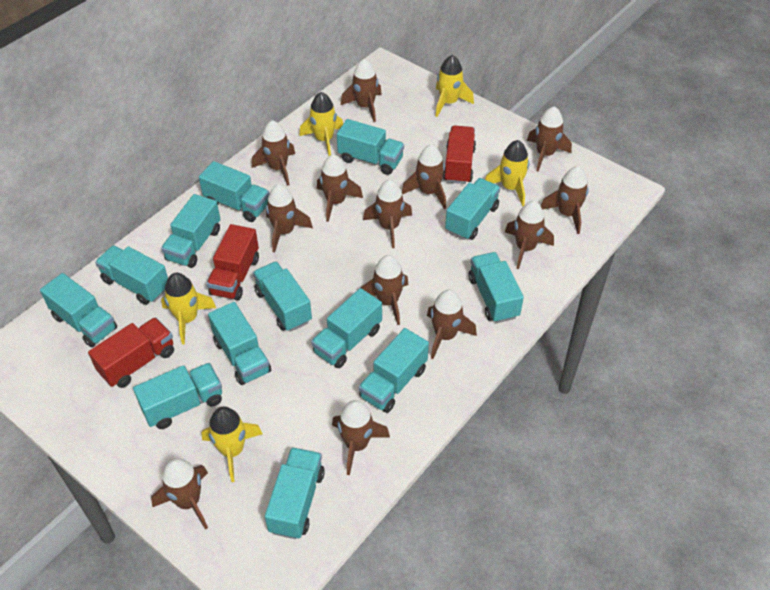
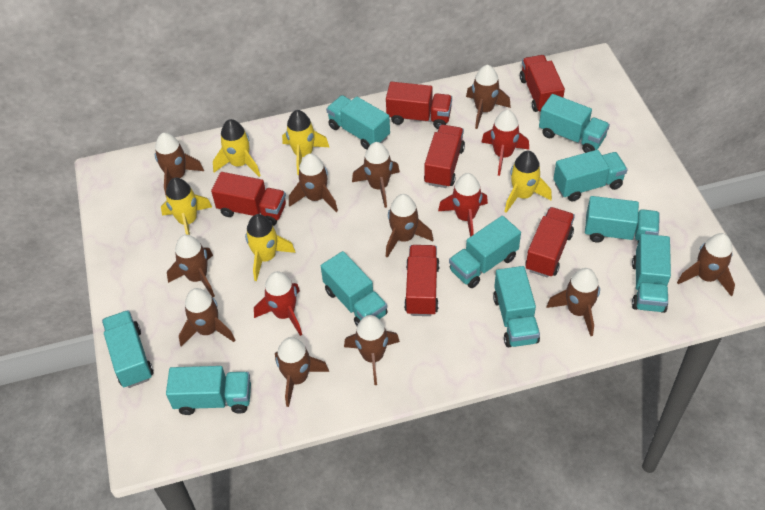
brown rocket: [151,458,208,530] [252,120,295,186] [266,184,313,252] [317,154,363,222] [332,400,390,475] [341,59,382,122] [360,255,408,325] [363,180,412,248] [402,144,446,209] [427,290,477,359] [505,201,554,269] [527,106,572,171] [541,166,589,234] = 13 -> [155,133,204,195] [167,235,215,297] [179,288,235,347] [275,337,329,407] [289,153,338,212] [344,315,400,385] [352,142,400,208] [386,194,434,258] [466,65,511,129] [546,268,600,336] [677,233,735,296] = 11
red rocket: none = 0 -> [254,271,302,336] [438,173,488,237] [481,110,529,176] = 3
red truck: [88,317,174,388] [207,224,259,301] [443,125,476,184] = 3 -> [211,172,286,226] [386,82,452,129] [404,245,440,316] [424,124,465,188] [520,55,565,112] [525,207,575,278] = 6
turquoise truck: [40,273,117,347] [95,245,168,305] [133,363,222,429] [161,194,220,268] [199,161,269,222] [208,302,271,385] [253,261,312,331] [265,447,325,539] [311,288,382,368] [337,119,404,175] [359,328,429,413] [445,178,500,240] [469,252,524,323] = 13 -> [102,310,154,388] [166,366,251,415] [321,251,387,326] [326,95,390,150] [449,216,521,288] [493,266,540,347] [539,94,610,153] [553,150,627,202] [585,196,660,242] [632,234,671,313] = 10

